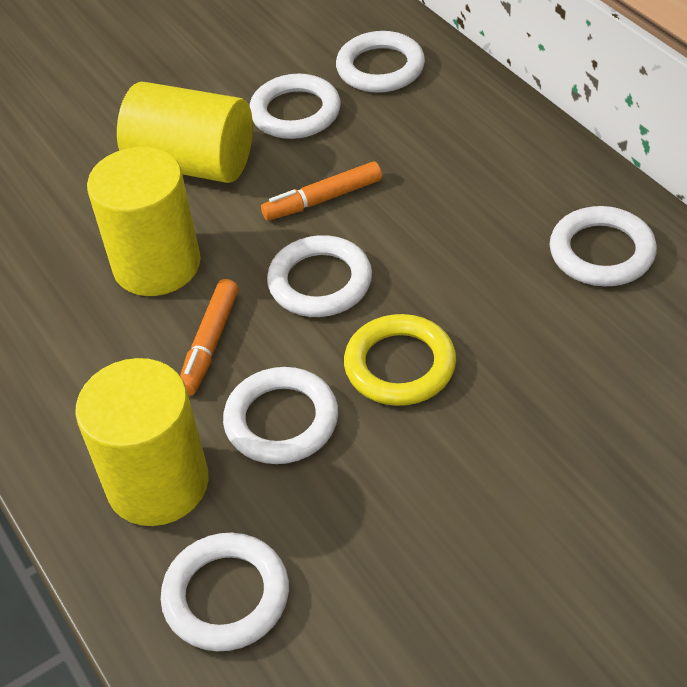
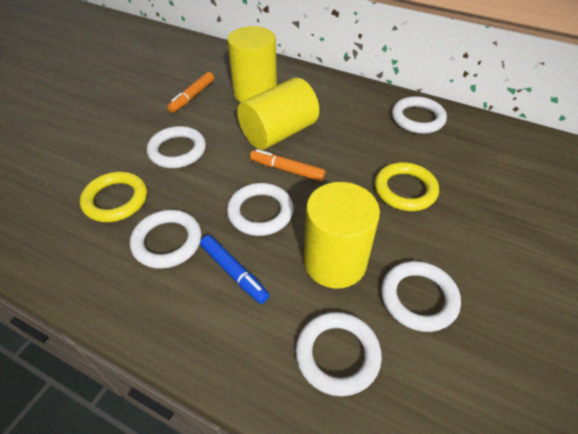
blue marker: none = 0 -> [200,235,270,304] = 1
yellow ring: [344,314,456,406] = 1 -> [80,172,147,222] [375,162,439,211] = 2

